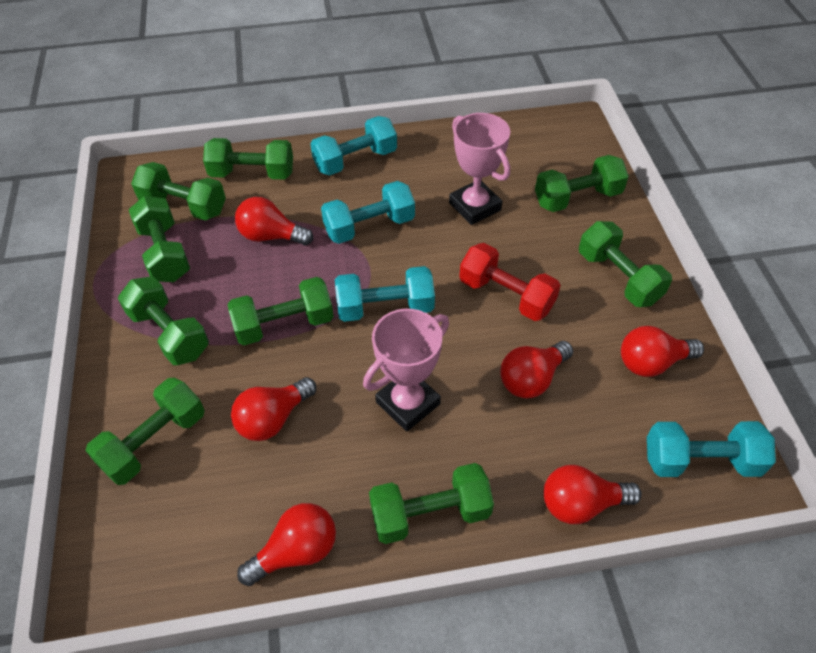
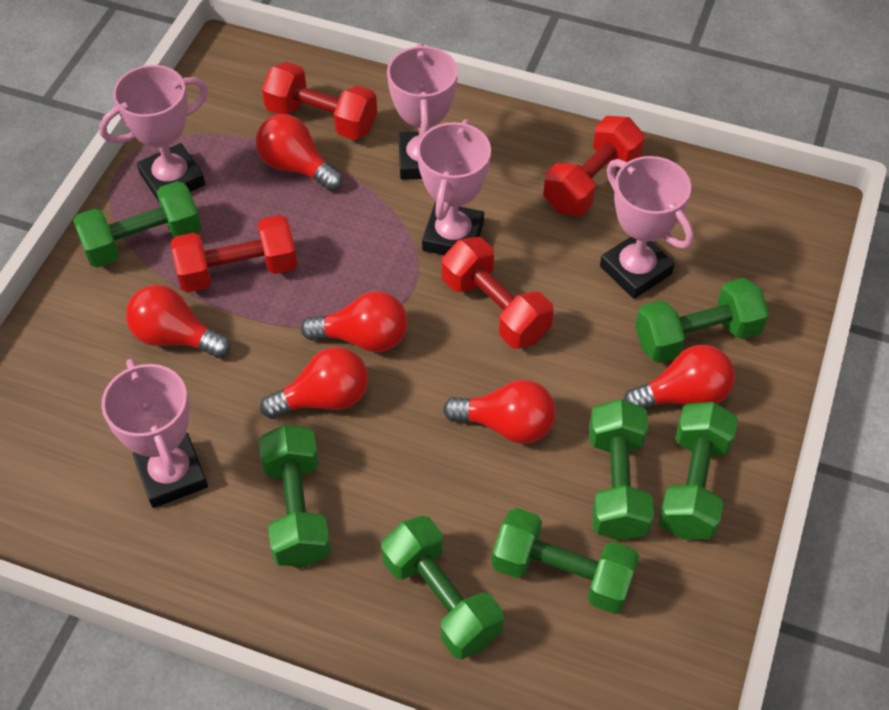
green dumbbell: [85,378,205,485] [118,276,209,365] [129,196,190,282] [131,162,226,221] [203,138,293,180] [228,277,334,345] [369,463,494,544] [535,155,629,212] [579,221,672,307] = 9 -> [73,181,202,268] [259,425,331,567] [381,516,504,659] [492,508,639,614] [589,399,654,541] [635,278,769,363] [659,402,738,539] = 7
pink trophy: [363,309,449,431] [449,113,510,225] = 2 -> [99,65,208,204] [101,359,208,508] [387,43,458,180] [417,119,491,255] [600,156,694,299] = 5
red dumbbell: [459,243,561,321] = 1 -> [171,215,297,292] [262,62,377,140] [442,237,554,349] [543,116,645,216] = 4
turquoise dumbbell: [310,116,397,176] [321,181,415,244] [335,266,435,322] [647,421,776,477] = 4 -> none = 0

